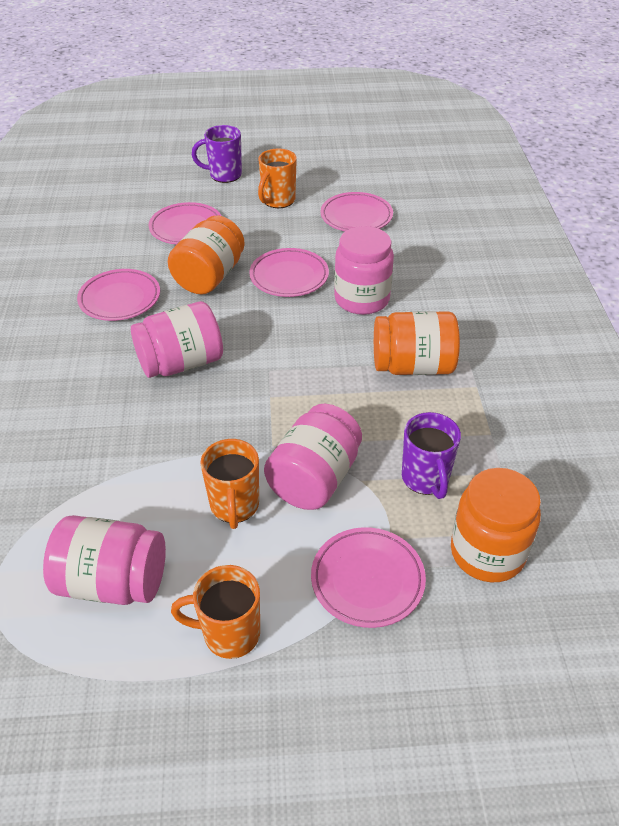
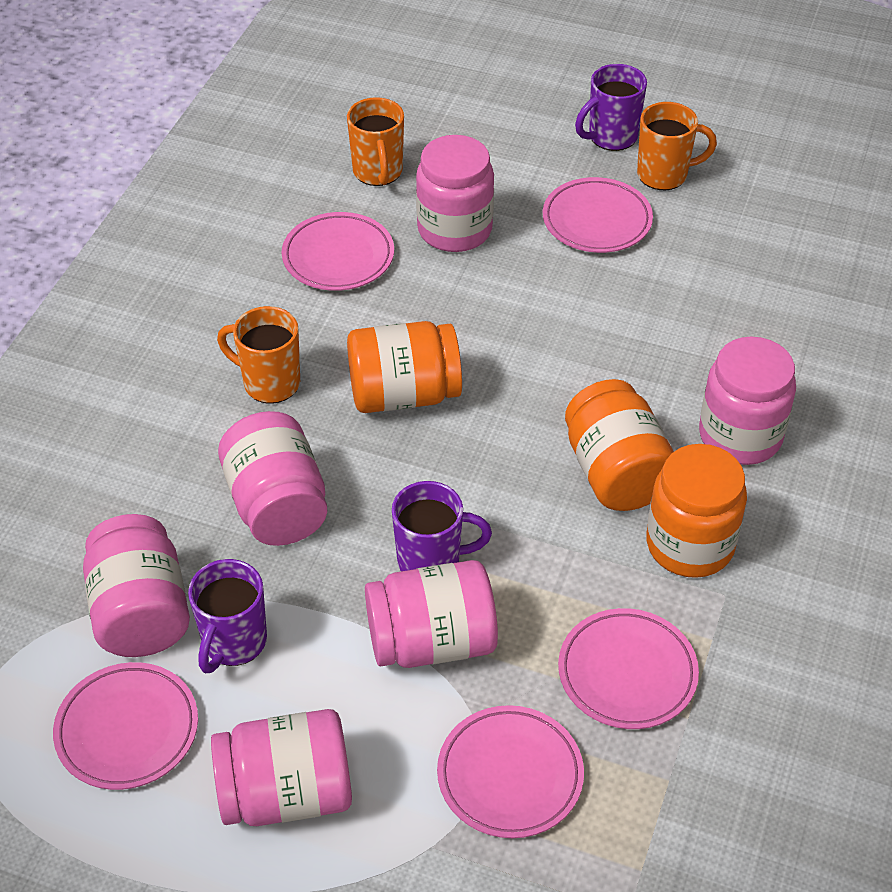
pink jar: [43,515,166,605] [131,301,223,378] [264,404,362,510] [334,226,394,315] = 4 -> [83,514,190,657] [211,709,352,826] [218,411,327,546] [365,560,498,668] [416,135,494,252] [699,337,796,465] = 6
purple mug: [192,125,242,183] [402,412,461,499] = 2 -> [188,559,267,673] [392,481,492,571] [575,64,647,151] = 3

